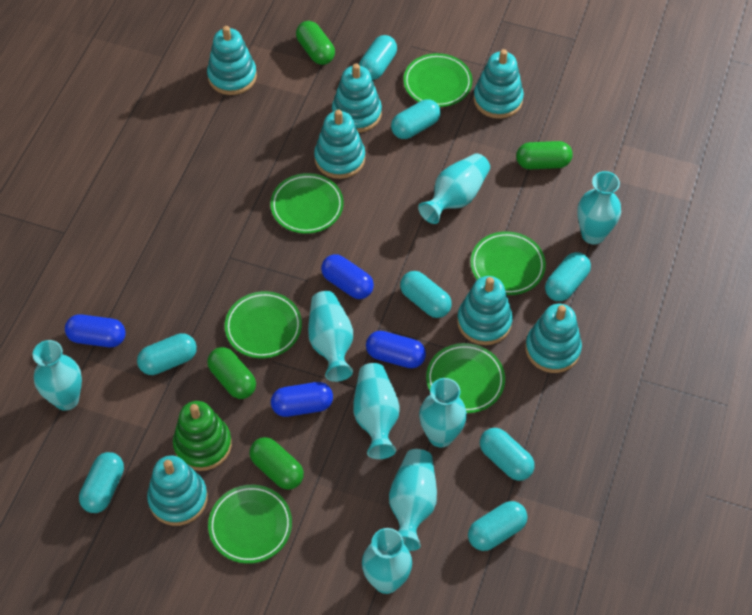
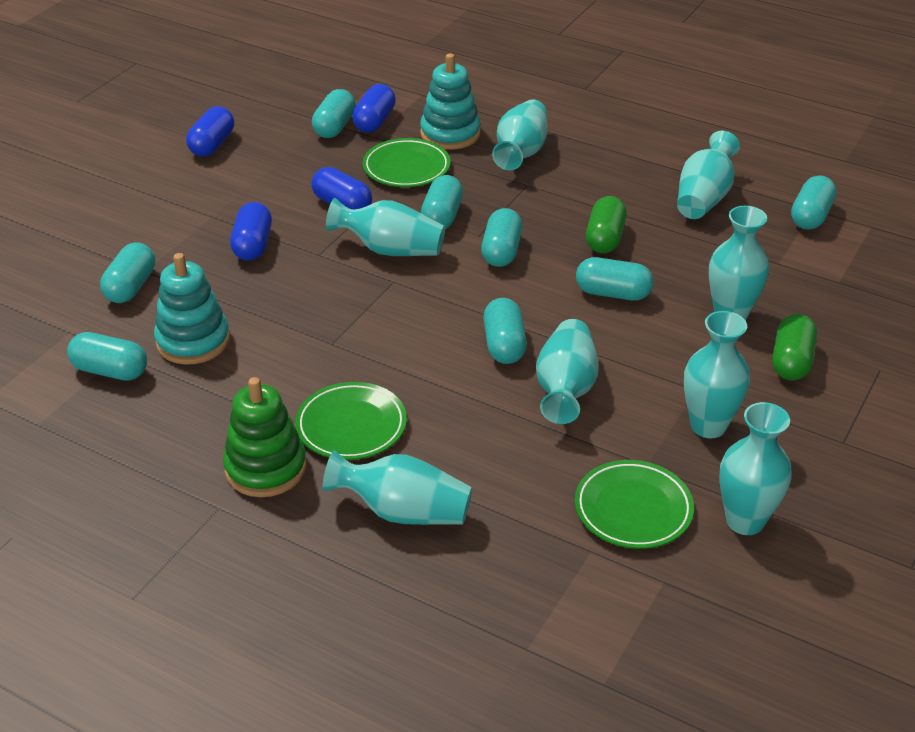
green capsule: [207,347,256,399] [250,437,304,490] [296,21,335,65] [516,141,573,170] = 4 -> [586,196,627,253] [772,314,817,380] = 2
green plate: [208,485,292,564] [225,291,302,358] [270,173,344,234] [403,53,472,107] [426,343,505,413] [470,231,546,295] = 6 -> [295,382,407,460] [363,138,450,187] [575,460,694,549] = 3
turquoise stacking toy: [147,456,208,526] [207,26,257,95] [314,110,365,179] [332,64,382,133] [457,276,513,345] [473,49,524,119] [525,304,582,373] = 7 -> [154,253,230,365] [420,53,481,149] = 2

